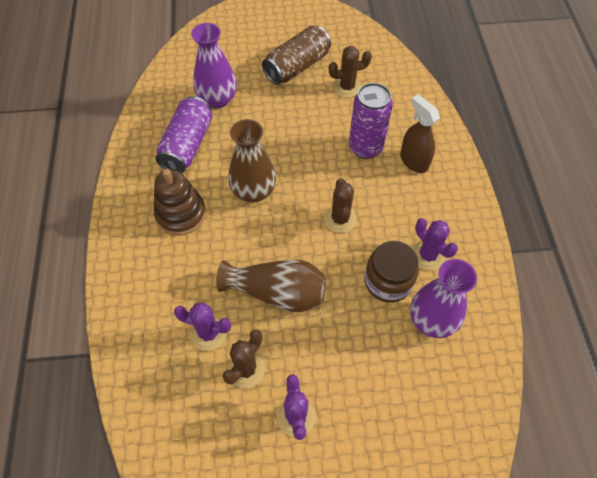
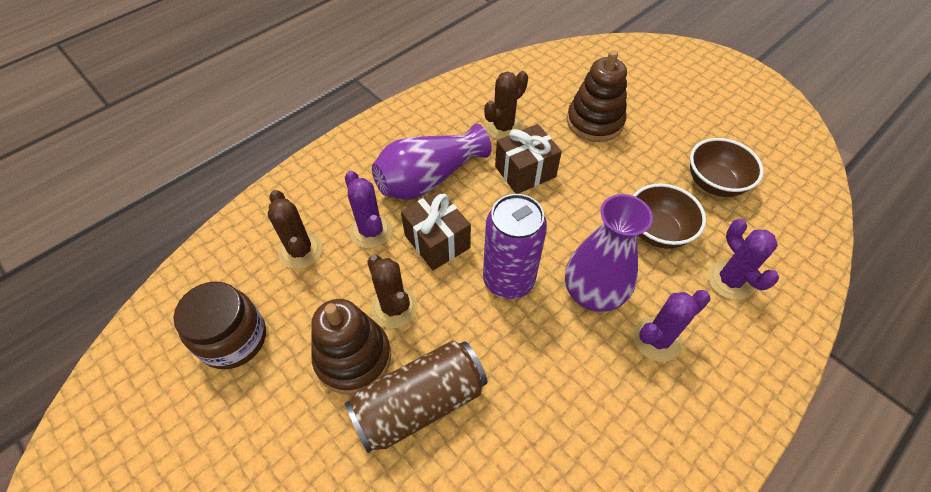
brown bowl: none = 0 -> [633,184,706,249] [690,138,764,197] = 2
brown gift: none = 0 -> [401,190,471,270] [495,124,562,194] = 2
brown spray bottle: [400,94,440,173] = 1 -> none = 0
brown stacking toy: [154,169,206,236] = 1 -> [311,299,391,395] [567,50,627,142] = 2
brown vase: [216,260,326,312] [228,119,276,202] = 2 -> none = 0
purple can: [156,96,212,173] [349,83,393,159] = 2 -> [483,194,547,299] = 1

